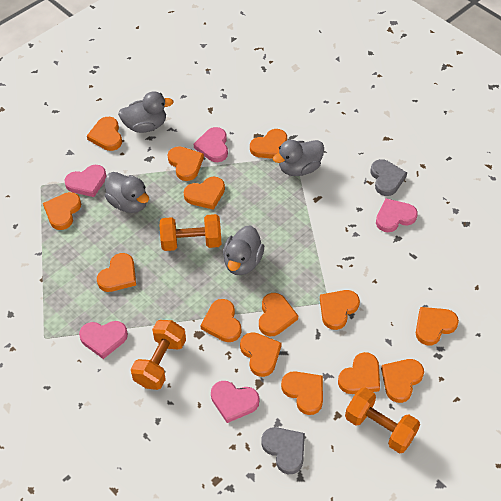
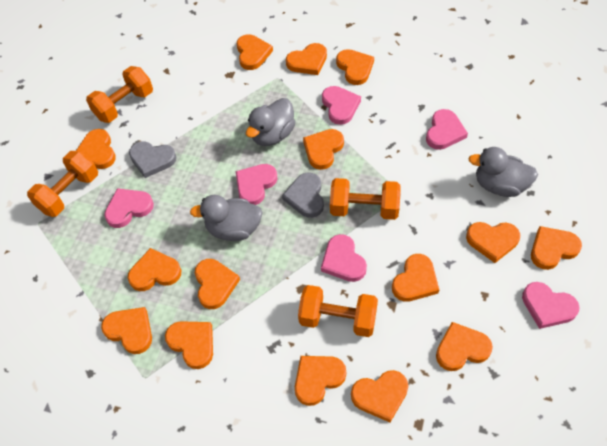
grey duck: [105,172,149,213] [118,91,174,133] [223,225,264,275] [273,140,324,176] = 4 -> [190,195,263,241] [246,98,296,146] [468,147,538,197] = 3
orange dumbbell: [131,320,186,390] [160,214,221,251] [345,387,420,453] = 3 -> [27,151,98,217] [86,66,153,123] [298,285,378,337] [330,178,401,220] = 4
orange heart: [43,192,81,230] [87,117,122,151] [97,253,136,292] [168,146,204,181] [184,177,225,210] [201,299,241,342] [240,332,282,377] [250,129,287,159] [259,293,298,336] [281,371,323,415] [320,290,360,330] [338,352,380,394] [381,359,424,403] [416,307,459,345] = 14 -> [76,129,116,169] [101,307,152,354] [128,248,181,291] [165,321,213,369] [195,259,240,309] [237,34,273,70] [286,43,327,75] [295,356,346,406] [303,129,344,170] [336,49,374,85] [351,370,408,422] [392,254,439,302] [436,322,493,371] [466,222,520,263] [531,226,582,270] = 15
pink heart: [64,165,107,197] [79,321,128,359] [194,127,228,162] [211,381,259,423] [376,198,418,232] = 5 -> [104,188,154,228] [236,164,277,205] [321,234,367,282] [322,86,361,125] [426,109,468,150] [522,282,580,329] = 6

